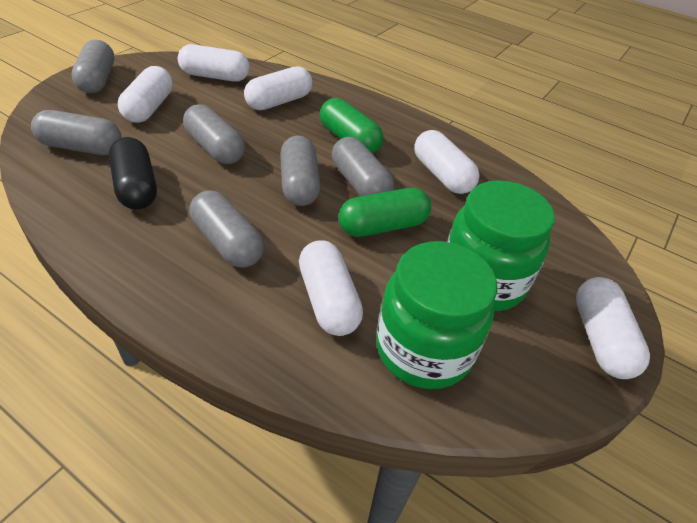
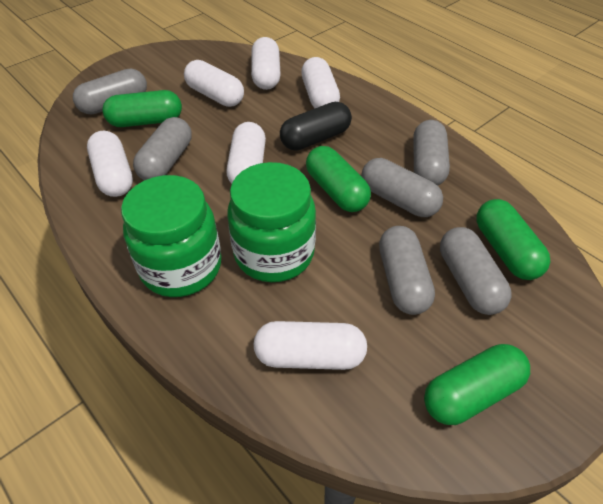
green capsule: [320,98,383,153] [339,188,431,237] = 2 -> [102,90,182,127] [306,146,371,212] [424,344,530,425] [476,199,550,280] = 4

